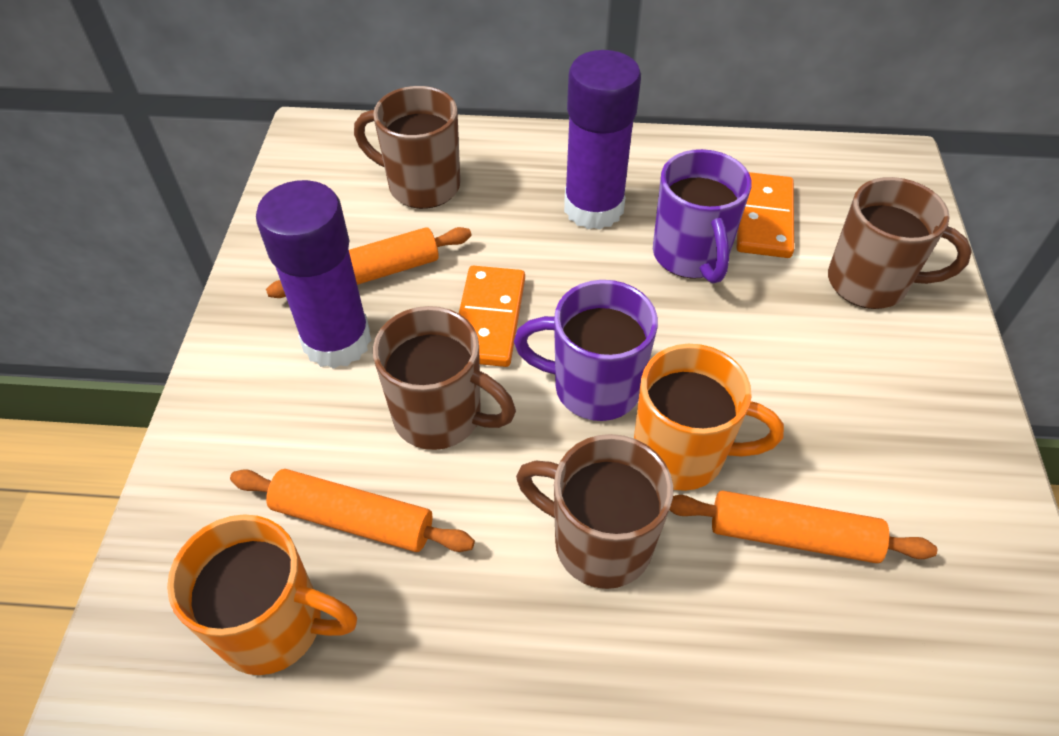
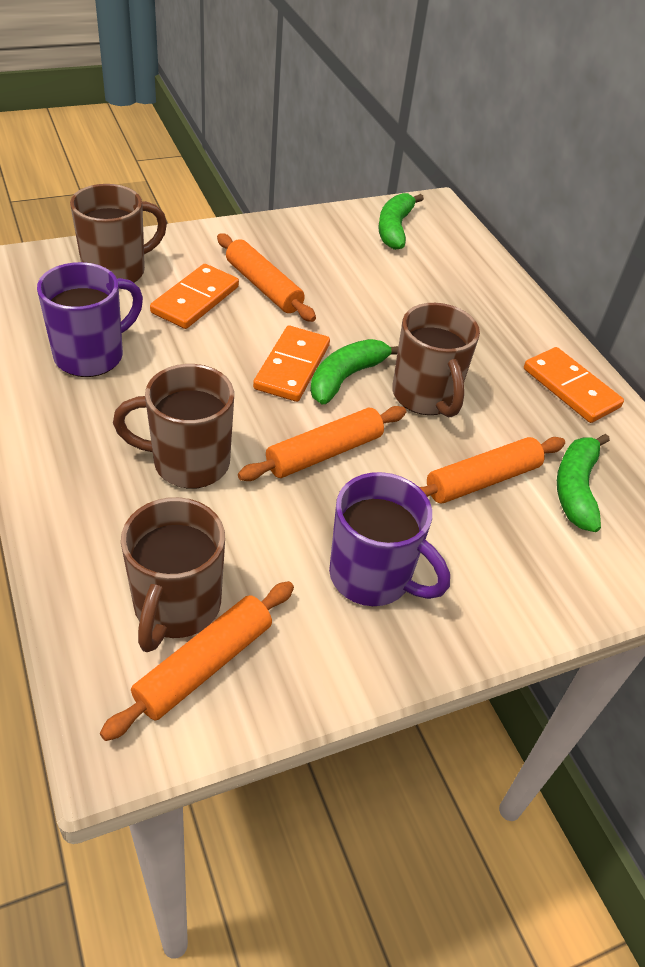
green banana: none = 0 -> [310,339,398,405] [378,193,424,250] [557,434,610,532] = 3
orange domino: [459,266,525,367] [737,172,794,258] = 2 -> [150,264,239,329] [253,326,330,402] [524,347,624,423] = 3
orange mug: [167,514,357,675] [634,344,784,491] = 2 -> none = 0
orange rolling pin: [230,469,475,552] [266,227,472,298] [670,490,937,563] = 3 -> [100,581,294,741] [217,233,316,322] [238,406,406,481] [419,437,565,503] = 4
purple glue stick: [256,180,371,369] [564,50,641,230] = 2 -> none = 0

